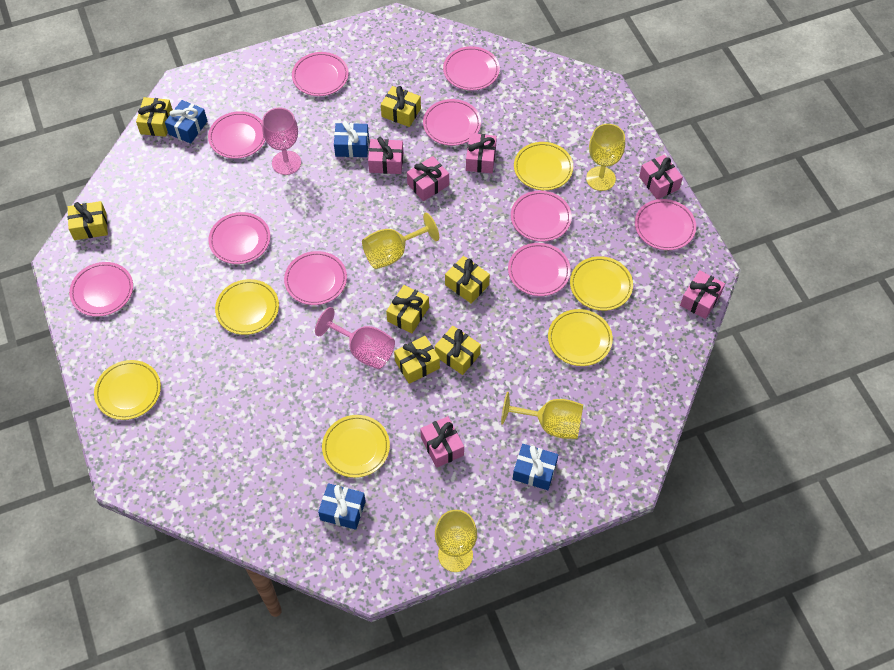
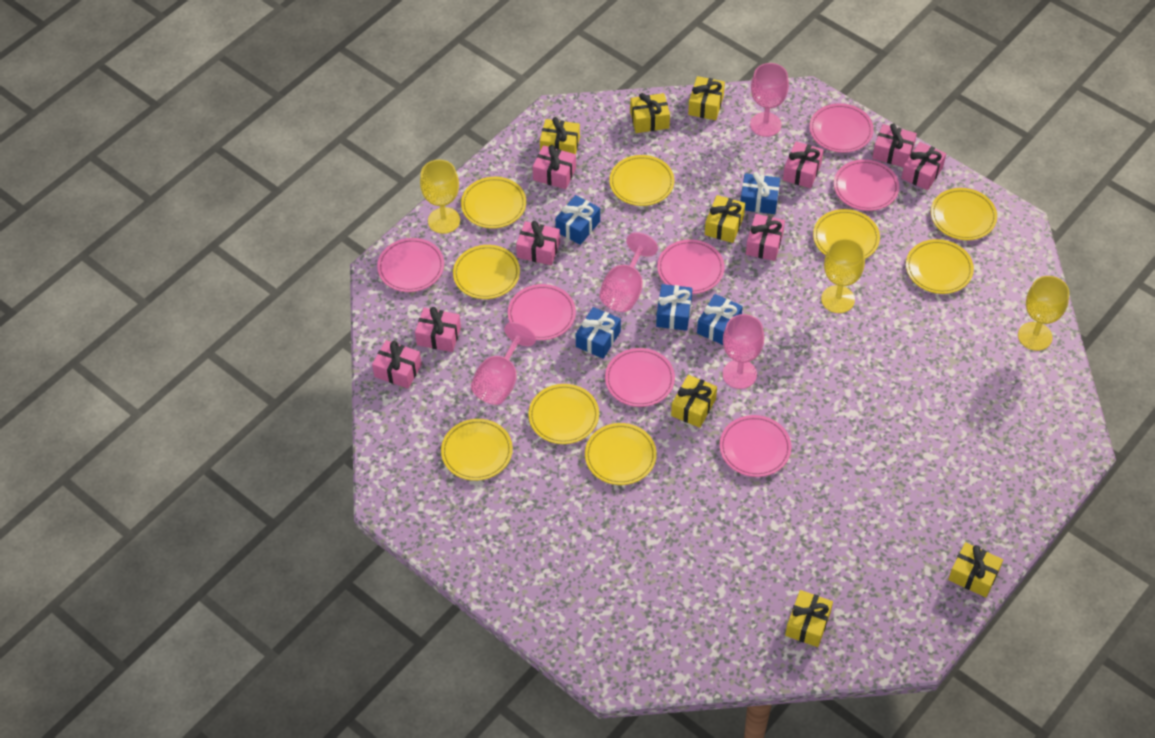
blue gift: [165,100,207,144] [318,483,366,530] [334,121,369,157] [513,444,558,490] = 4 -> [555,195,600,245] [576,307,621,359] [656,284,692,331] [697,294,743,345] [740,172,780,214] = 5
pink gift: [368,137,403,174] [407,156,449,201] [420,416,464,468] [466,133,497,173] [639,154,683,199] [680,270,725,319] = 6 -> [372,340,422,389] [415,307,461,352] [516,221,560,265] [533,145,576,189] [746,214,785,261] [783,141,823,188] [872,123,917,167] [901,142,946,190] = 8
pink goblet: [262,108,301,175] [315,307,395,369] = 2 -> [471,322,536,405] [599,232,658,312] [723,314,764,389] [750,63,789,137] = 4
pink plate: [69,262,133,317] [208,111,266,159] [209,212,270,264] [284,251,347,305] [292,52,349,96] [423,99,481,146] [443,46,500,91] [508,243,571,296] [511,191,572,242] [635,199,696,250] = 10 -> [377,238,444,292] [508,284,576,340] [605,348,675,407] [657,239,725,294] [720,415,791,477] [809,103,874,153] [834,159,899,211] = 7
yellow goblet: [362,213,439,269] [435,510,477,572] [501,392,583,439] [586,124,625,191] = 4 -> [420,159,460,234] [821,239,865,313] [1018,276,1069,351] = 3
yellow plate: [94,360,161,420] [215,279,279,335] [322,415,390,478] [514,142,573,190] [548,309,613,366] [570,256,633,311] = 6 -> [441,419,513,481] [453,245,520,299] [461,177,526,229] [528,384,599,444] [585,423,657,485] [609,155,674,206] [813,209,880,259] [906,239,974,294] [931,188,997,240] = 9

